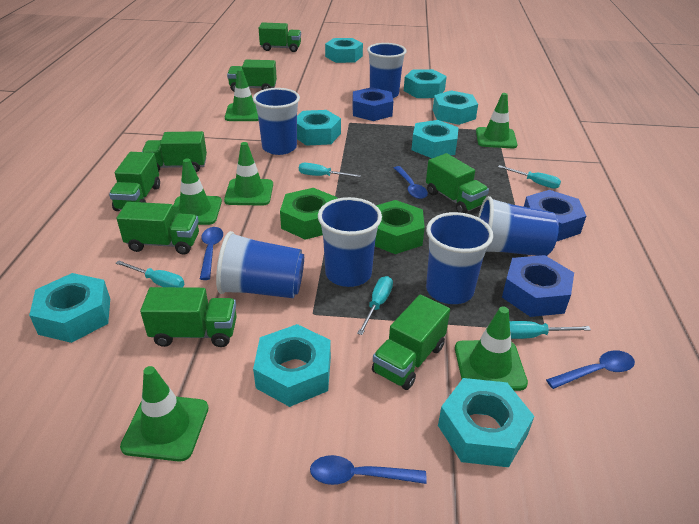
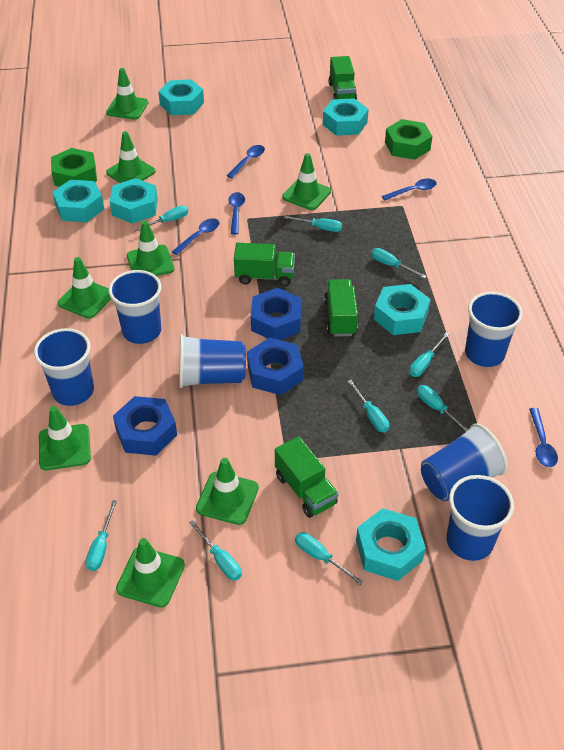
blue spoon: [200,227,223,280] [310,455,427,485] [394,166,428,199] [546,350,635,389] = 4 -> [172,218,219,255] [227,145,265,178] [228,192,245,235] [382,179,437,201] [529,408,558,467] = 5
green traffic cone: [120,366,209,462] [173,159,222,225] [224,142,273,206] [225,69,259,121] [455,307,528,391] [476,93,517,148] = 6 -> [39,406,91,470] [58,257,111,319] [106,68,148,120] [106,131,156,183] [116,538,185,608] [127,221,175,276] [196,458,259,525] [282,153,331,210] = 8
green truck: [109,152,160,211] [117,202,199,255] [140,287,237,347] [142,131,207,172] [227,60,277,91] [259,22,301,52] [372,295,450,390] [426,153,489,213] = 8 -> [234,243,295,286] [275,436,339,518] [324,279,358,337] [329,56,357,100] = 4
turquoise nut: [29,273,110,343] [253,324,331,407] [297,110,341,146] [325,38,363,63] [404,69,447,98] [411,120,459,158] [433,90,478,125] [438,378,534,467] = 8 -> [52,179,104,222] [110,178,158,224] [158,79,204,115] [323,98,369,136] [356,508,426,581] [374,284,430,335] = 6
turquoise screwdriver: [116,260,184,287] [299,163,361,177] [357,276,393,335] [498,165,561,189] [510,321,591,339] = 5 -> [86,500,117,571] [134,205,188,231] [189,520,242,581] [284,216,342,232] [295,532,363,585] [348,380,389,432] [371,248,426,279] [409,333,449,377] [417,385,469,432] = 9

